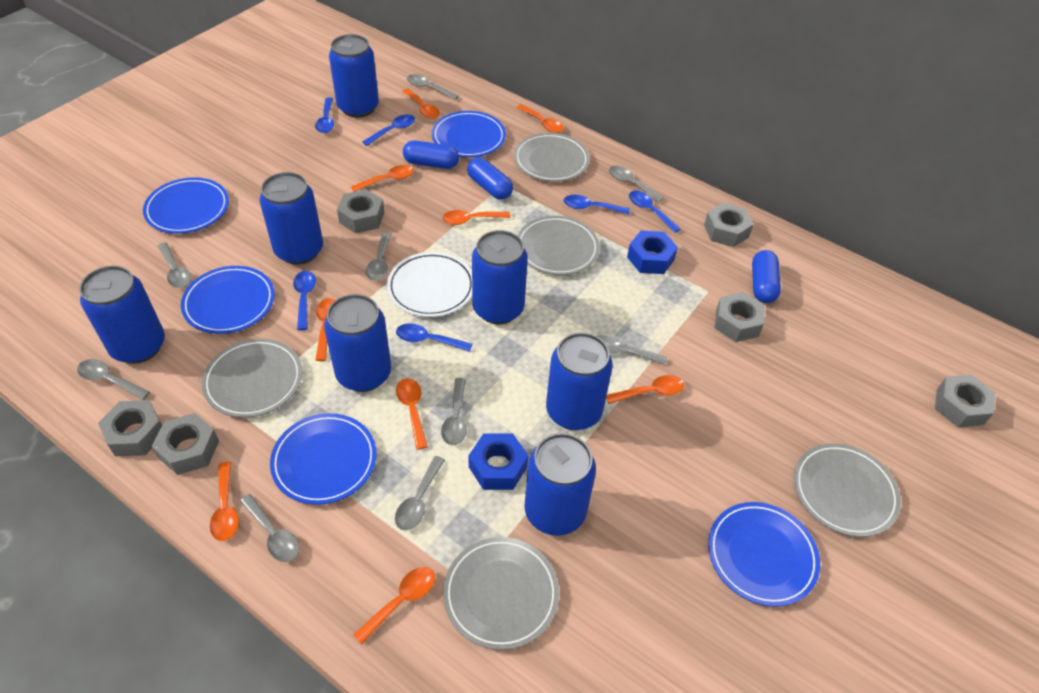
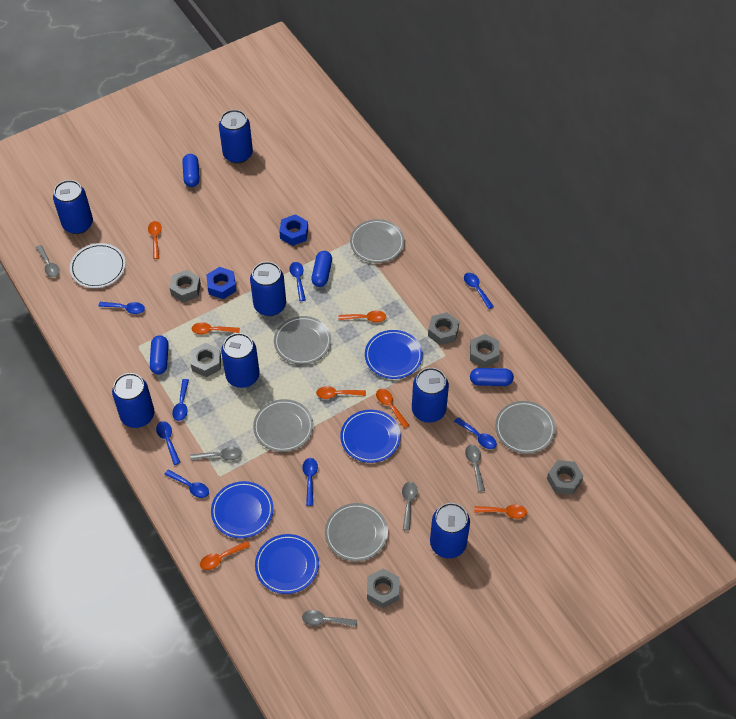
blue capsule: [403,140,459,169] [467,158,513,199] [752,250,781,303] = 3 -> [150,335,168,375] [182,154,200,187] [311,251,332,287] [470,368,514,386] = 4
blue plate: [143,177,229,234] [181,266,275,334] [270,413,376,505] [432,111,506,157] [708,502,820,607] = 5 -> [211,481,274,538] [255,534,319,594] [340,410,401,463] [365,330,423,379] = 4
blue spoon: [293,271,316,330] [315,97,334,133] [362,114,415,146] [396,323,472,352] [564,195,630,215] [629,191,681,233] = 6 -> [98,302,145,314] [156,421,181,465] [164,469,209,498] [172,379,189,421] [289,262,306,301] [302,458,318,506] [454,417,497,449] [464,273,494,309] = 8
grey spoon: [77,359,150,400] [157,242,191,288] [240,494,300,562] [365,232,392,281] [395,456,445,530] [407,74,459,100] [441,378,467,445] [597,335,667,365] [609,166,664,202] = 9 -> [36,245,60,277] [190,447,242,460] [302,610,357,627] [402,482,418,531] [465,445,485,492] = 5
orange spoon: [210,462,239,541] [315,298,335,361] [351,165,414,192] [353,567,435,645] [396,378,428,450] [402,89,440,119] [442,210,511,225] [516,104,564,133] [606,375,684,404] = 9 -> [148,221,162,259] [192,322,240,334] [200,541,250,570] [316,386,366,399] [339,310,386,322] [376,389,409,428] [474,504,527,519] = 7

